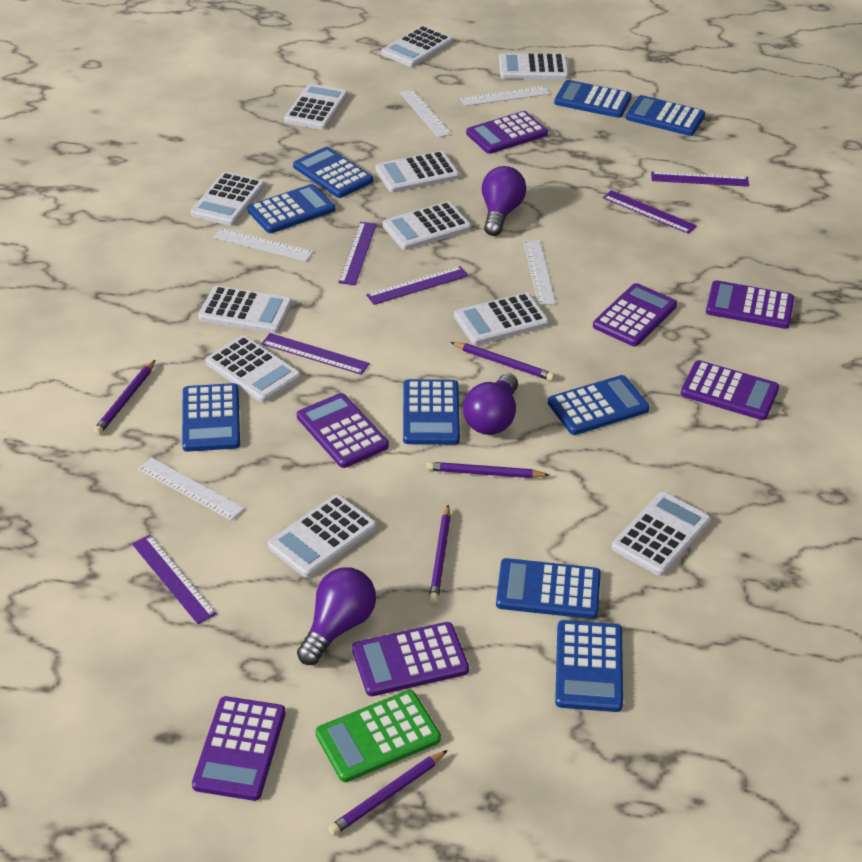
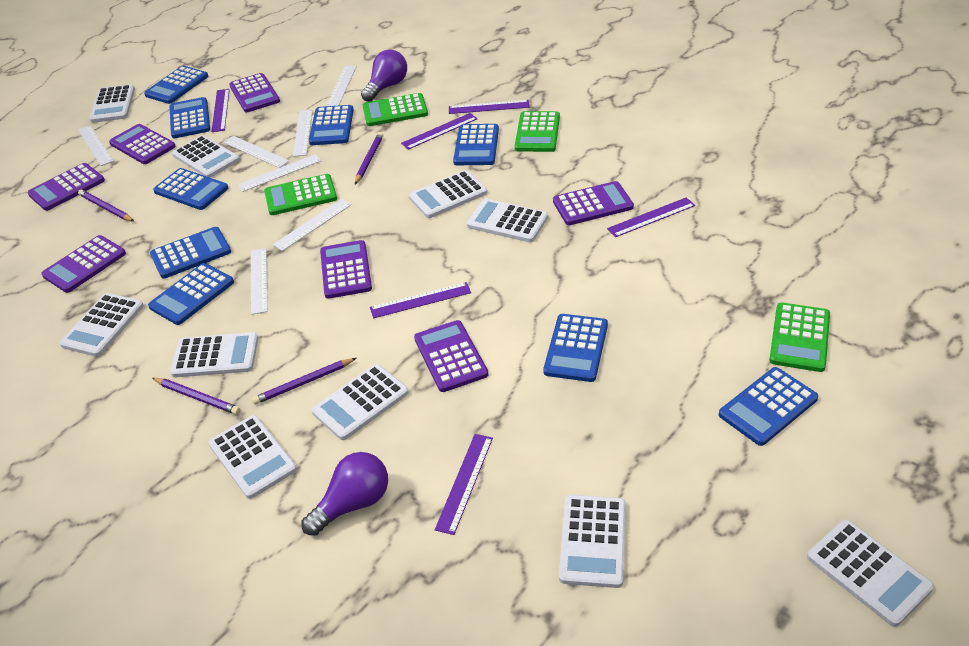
green calculator: [316,690,441,782] = 1 -> [264,174,337,215] [363,93,428,126] [515,111,560,152] [769,303,830,372] = 4
purple light bulb: [297,567,376,665] [463,373,518,435] [482,166,526,236] = 3 -> [301,452,388,536] [361,50,407,102] = 2
purple pencil: [93,360,155,435] [328,750,448,836] [426,462,549,478] [429,505,451,603] [450,342,555,381] = 5 -> [78,190,134,222] [152,378,240,415] [252,358,356,404] [355,132,383,184] = 4
white calculator: [191,172,265,226] [198,286,292,333] [205,336,301,403] [268,495,377,578] [284,83,348,130] [375,151,459,193] [382,26,453,67] [383,202,471,250] [454,293,549,345] [499,53,569,79] [612,492,711,576] = 11 -> [59,293,144,357] [89,84,135,123] [170,332,258,378] [172,135,240,178] [208,415,297,499] [312,364,409,440] [409,170,487,218] [467,199,548,242] [559,495,626,588] [807,520,934,627] = 10
white ruler: [138,457,245,521] [213,228,314,261] [399,89,452,138] [460,86,551,106] [523,240,556,305] = 5 -> [78,125,114,166] [224,136,289,168] [238,154,321,192] [251,248,268,315] [273,199,352,251] [293,110,313,157] [326,65,357,106] = 7

